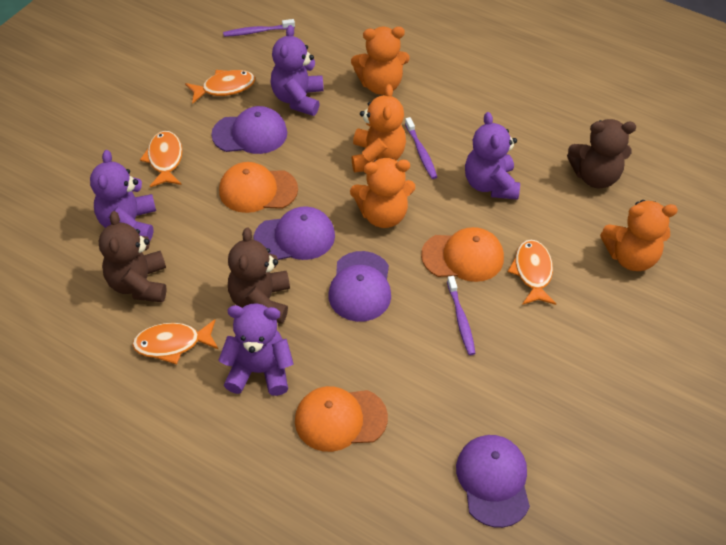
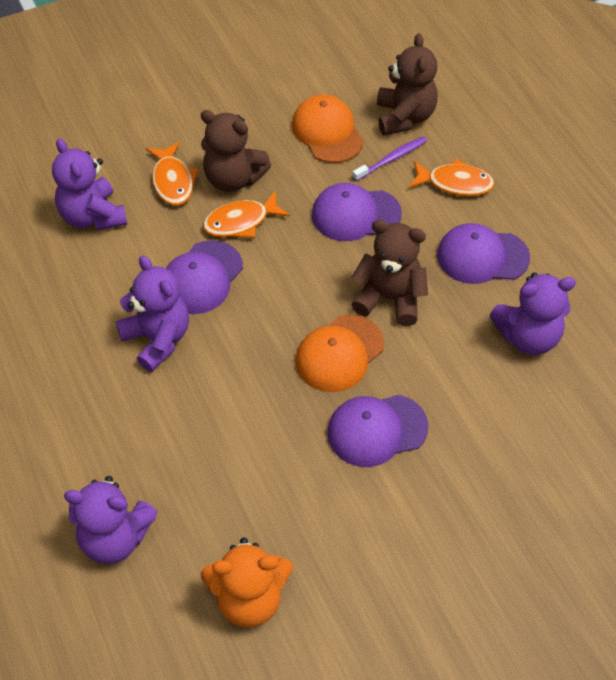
orange cap: [219,162,298,213] [295,386,388,452] [421,227,504,282] = 3 -> [292,94,364,163] [295,314,384,392] = 2
orange fish: [132,319,218,365] [140,131,183,187] [185,70,255,104] [508,239,556,305] = 4 -> [146,142,199,205] [203,190,290,238] [409,159,495,196] = 3
orange teddy bear: [350,158,415,228] [351,27,410,95] [352,84,406,172] [600,200,678,271] = 4 -> [201,538,293,627] = 1
purple toothbrush: [223,19,295,37] [405,117,437,179] [447,276,476,355] = 3 -> [352,136,427,181] = 1

